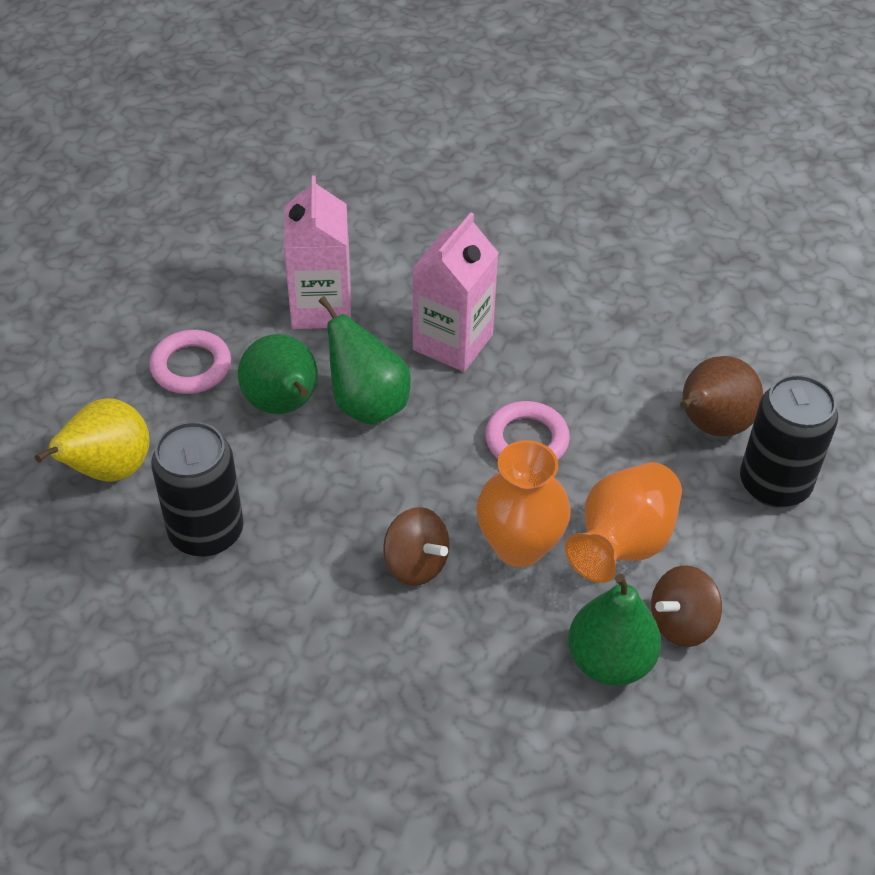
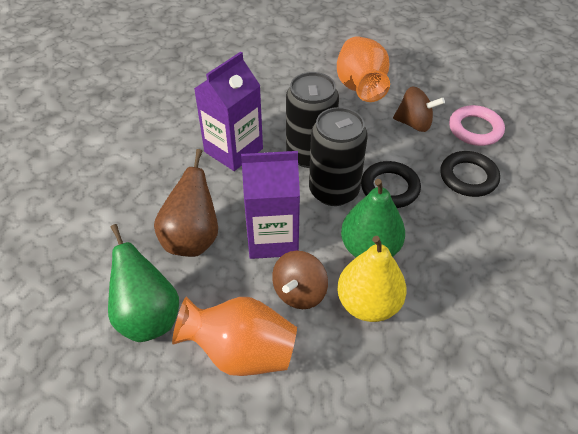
black ring: none = 0 -> [361,161,421,208] [440,151,500,197] = 2
green pear: [238,334,318,414] [319,296,411,425] [568,574,661,686] = 3 -> [108,224,179,342] [341,179,405,257] = 2
pink carton: [284,175,351,329] [412,212,498,372] = 2 -> none = 0
pink ring: [149,330,231,394] [485,401,570,460] = 2 -> [449,105,505,146] = 1
purple carton: none = 0 -> [194,52,263,171] [241,151,300,259] = 2

